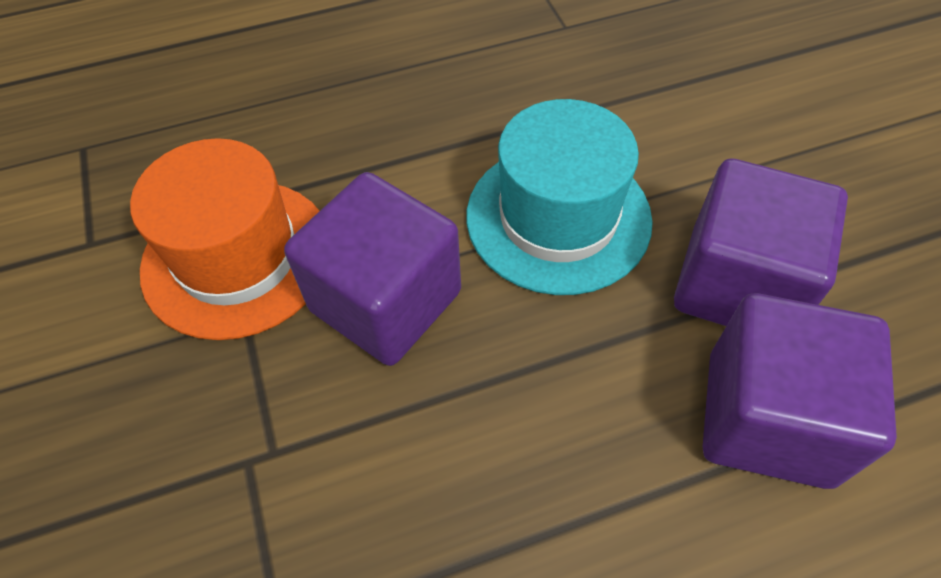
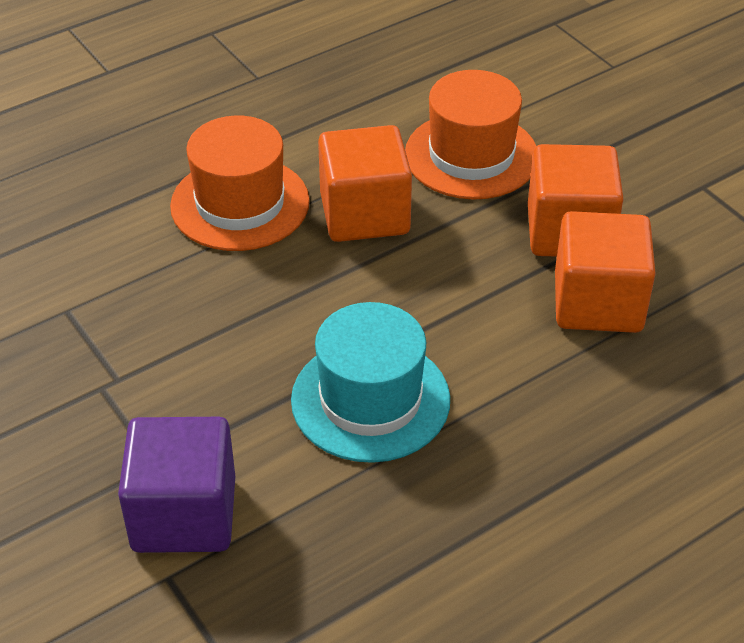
orange cube: none = 0 -> [318,125,412,242] [528,144,624,257] [555,211,656,333] = 3
orange hat: [130,138,320,340] = 1 -> [170,115,310,251] [405,70,536,199] = 2
purple cube: [284,172,461,366] [674,159,848,326] [703,293,897,489] = 3 -> [118,417,235,553] = 1

